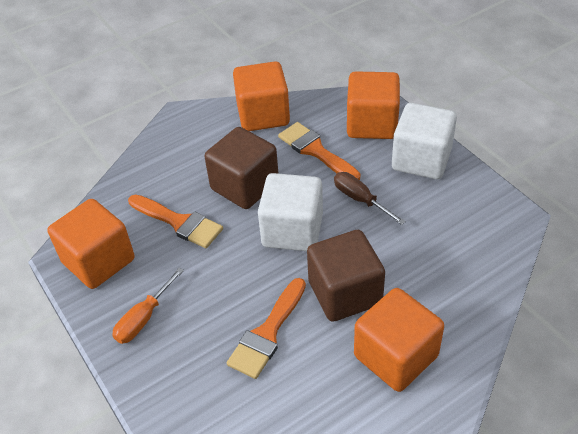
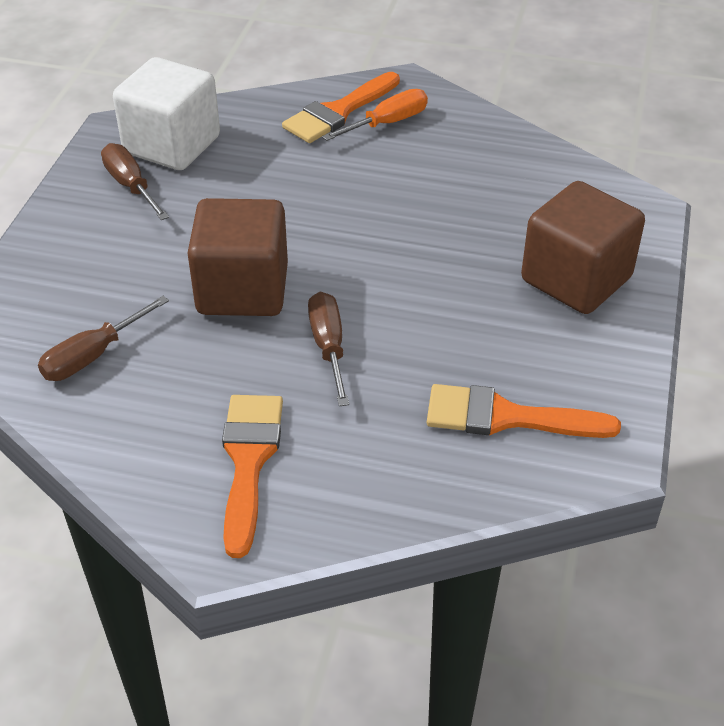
brown screwdriver: [334,172,406,225] = 1 -> [38,296,169,381] [101,143,169,220] [308,292,349,406] = 3
orange cube: [48,199,134,289] [233,61,290,131] [347,71,400,139] [354,288,444,392] = 4 -> none = 0
white cube: [258,173,323,251] [392,103,457,179] = 2 -> [113,57,220,170] = 1

